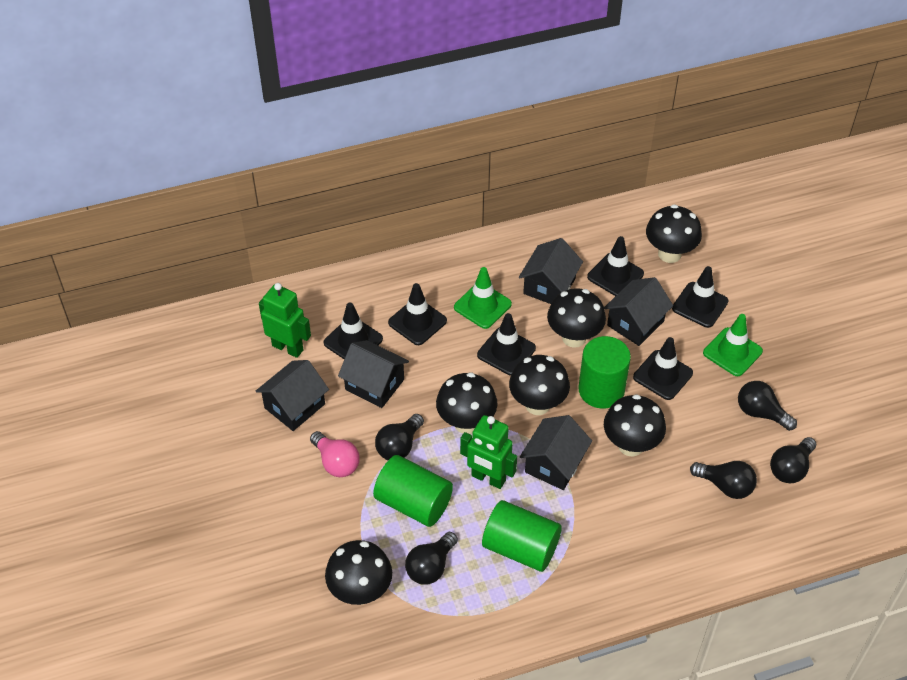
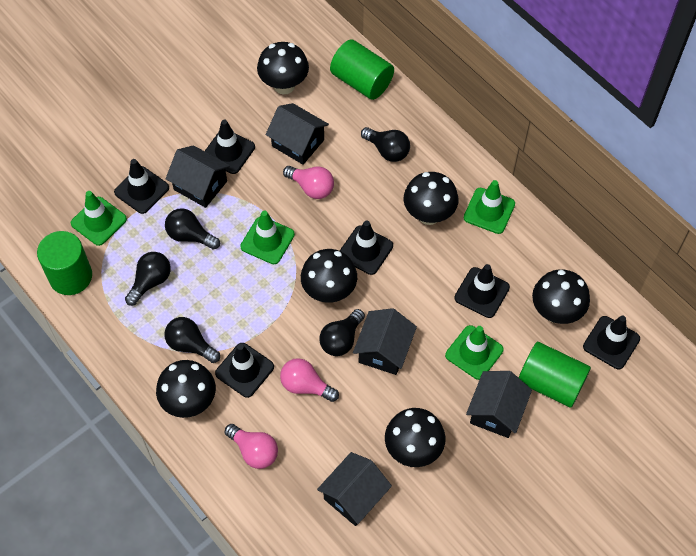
green robot: [259,283,311,358] [460,415,517,489] = 2 -> none = 0
green traffic cone: [454,267,512,329] [703,314,763,376] = 2 -> [71,191,127,246] [240,211,295,264] [445,325,504,380] [464,180,515,234] = 4
pink light bulb: [310,431,360,477] = 1 -> [225,424,278,469] [280,358,339,402] [283,166,334,199] = 3

